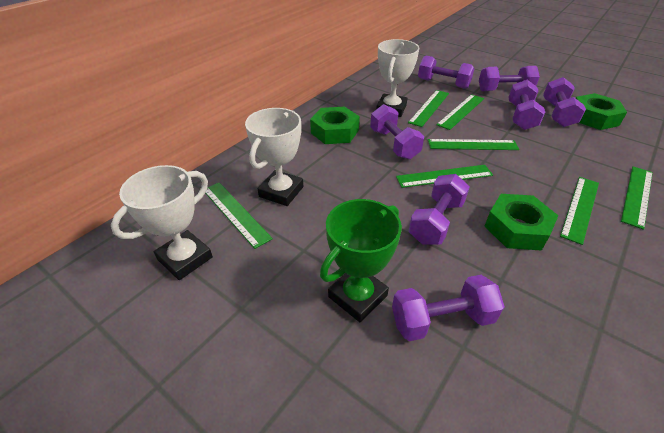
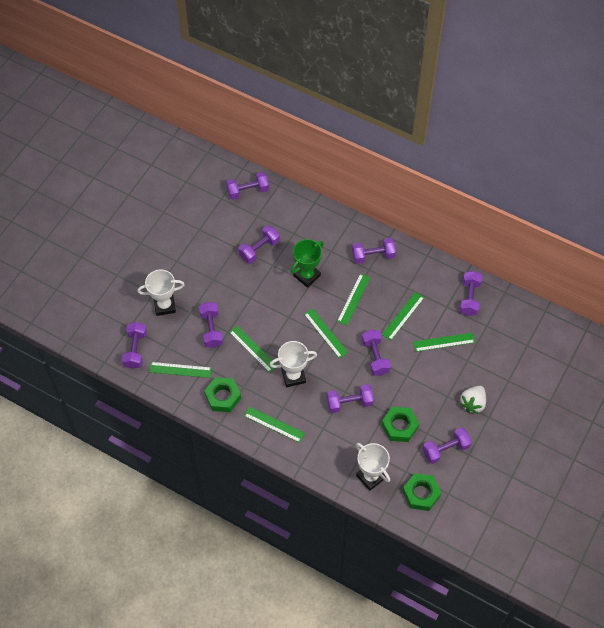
purple dumbbell: [370,104,424,159] [392,275,505,341] [409,174,470,245] [418,56,474,89] [479,66,540,91] [508,80,545,130] [543,77,586,127] = 7 -> [122,322,147,369] [199,302,223,348] [226,172,269,200] [238,225,280,264] [327,384,374,413] [352,238,396,264] [362,330,391,376] [423,427,471,464] [460,271,483,316] = 9
white strawberry: none = 0 -> [459,386,486,414] = 1

